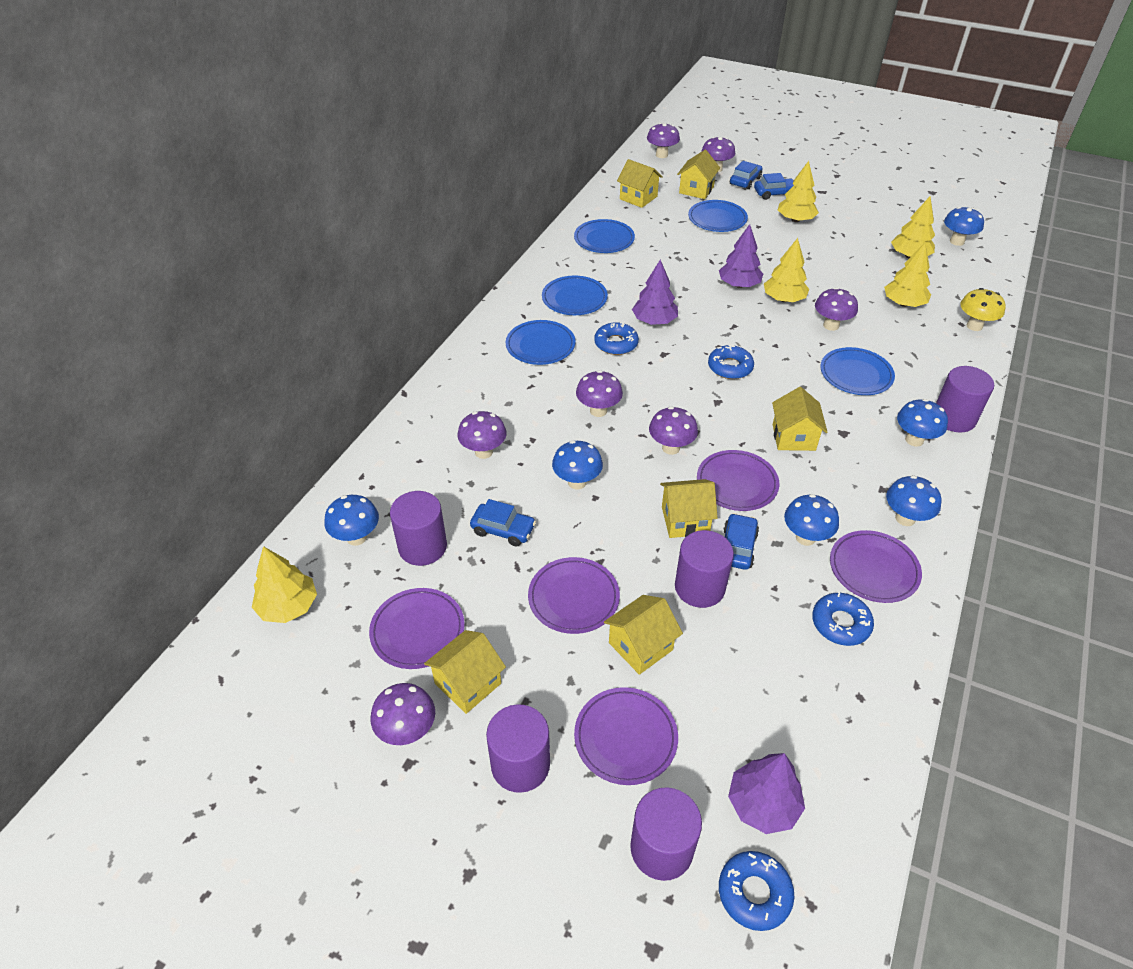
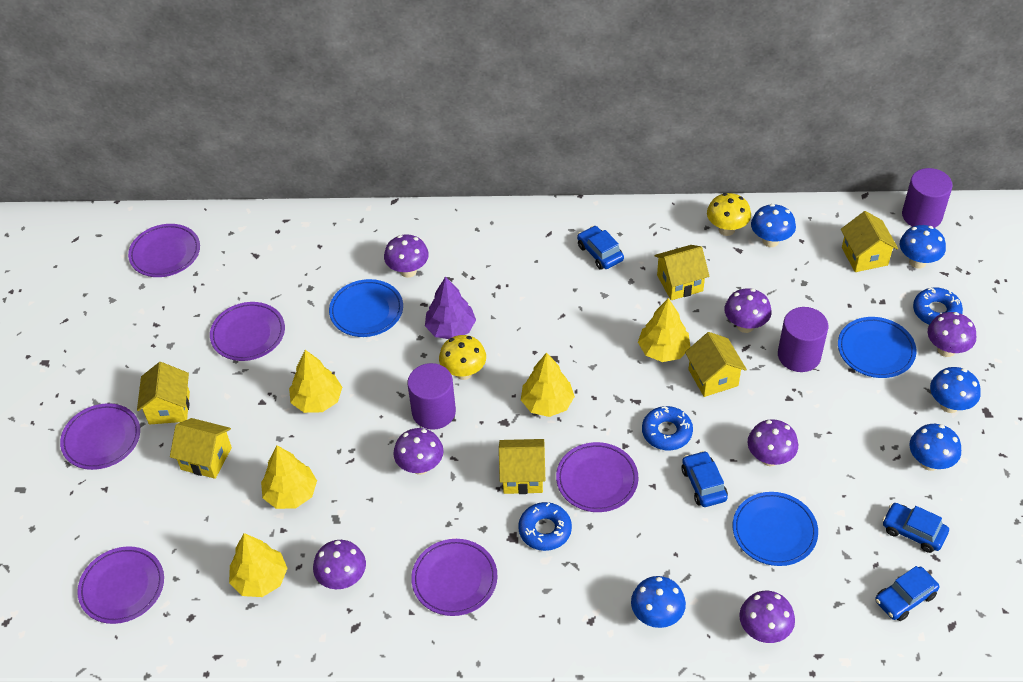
blue donut: [594,322,639,355] [708,344,754,379] [719,851,794,931] [812,593,874,646] = 4 -> [518,502,572,551] [642,406,693,450] [913,288,963,325] = 3
blue mushroom: [324,495,379,546] [552,441,603,489] [784,494,839,546] [886,475,942,526] [897,399,948,447] [944,207,984,246] = 6 -> [631,576,686,628] [751,204,796,247] [900,225,946,268] [910,424,961,471] [930,367,981,413] = 5
blue plate: [506,320,576,365] [542,276,608,315] [574,219,635,253] [688,200,748,232] [820,347,895,395] = 5 -> [329,279,403,337] [733,492,818,566] [838,317,917,378] = 3
purple cylinder: [390,491,447,566] [486,704,550,793] [630,787,702,881] [675,530,734,608] [936,366,994,432] = 5 -> [407,363,456,430] [778,307,828,372] [902,168,953,228] = 3
purple plate: [369,588,465,669] [528,557,620,634] [574,687,678,785] [697,450,779,511] [830,530,922,603] = 5 -> [60,403,140,470] [77,546,164,624] [128,224,200,277] [210,302,285,361] [411,539,497,616] [556,442,638,512] = 6
purple tree: [632,260,678,325] [719,224,763,288] [728,753,805,834] = 3 -> [425,276,476,339] = 1
yellow mushroom: [960,288,1006,331] = 1 -> [439,335,486,380] [707,193,751,236] = 2

